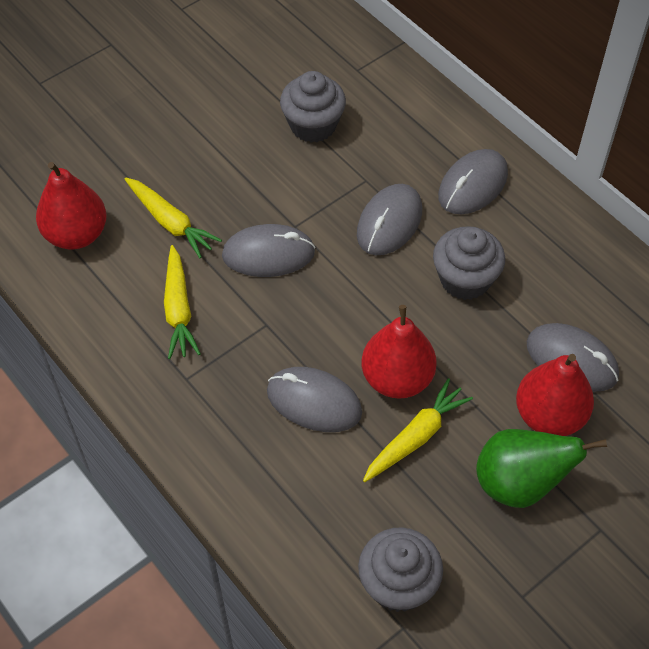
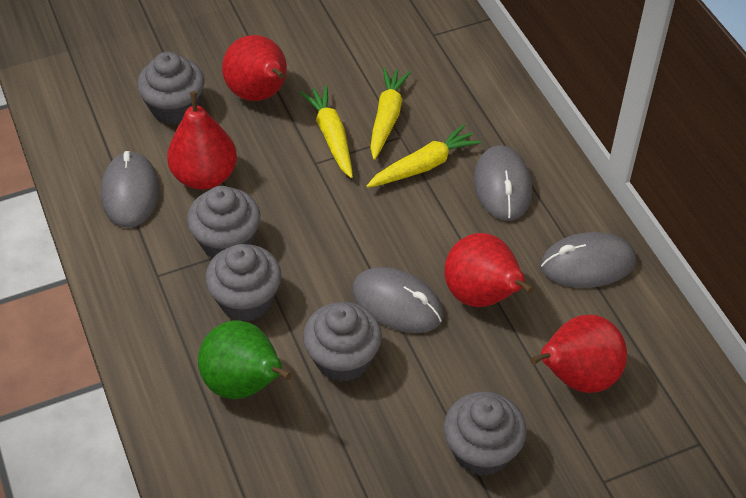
grey cupcake: [280,71,346,143] [358,528,443,612] [433,226,505,300] = 3 -> [137,52,205,125] [187,186,260,259] [205,244,281,322] [303,302,382,382] [444,392,527,476] = 5
grey mouse: [222,224,315,277] [267,367,362,432] [357,184,422,255] [438,149,508,214] [526,323,619,392] = 5 -> [101,151,159,228] [352,267,443,333] [474,145,532,221] [541,232,636,288] = 4
red pear: [36,162,107,250] [361,305,437,399] [516,354,594,436] = 3 -> [167,91,237,190] [222,35,287,101] [444,233,534,307] [530,315,627,393] = 4

